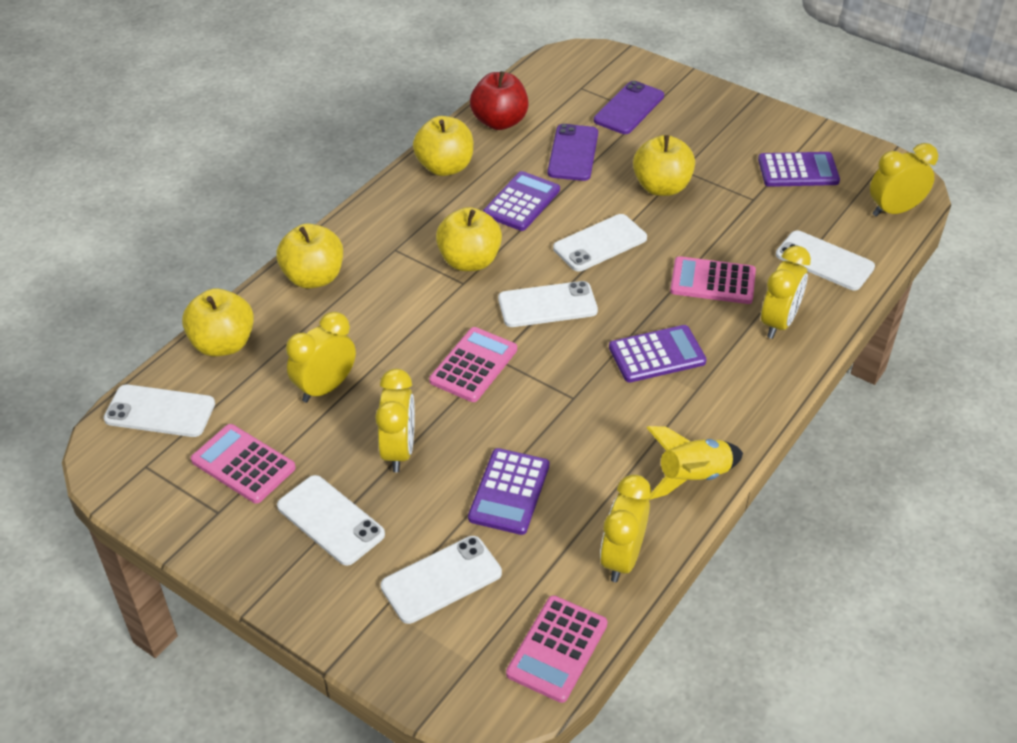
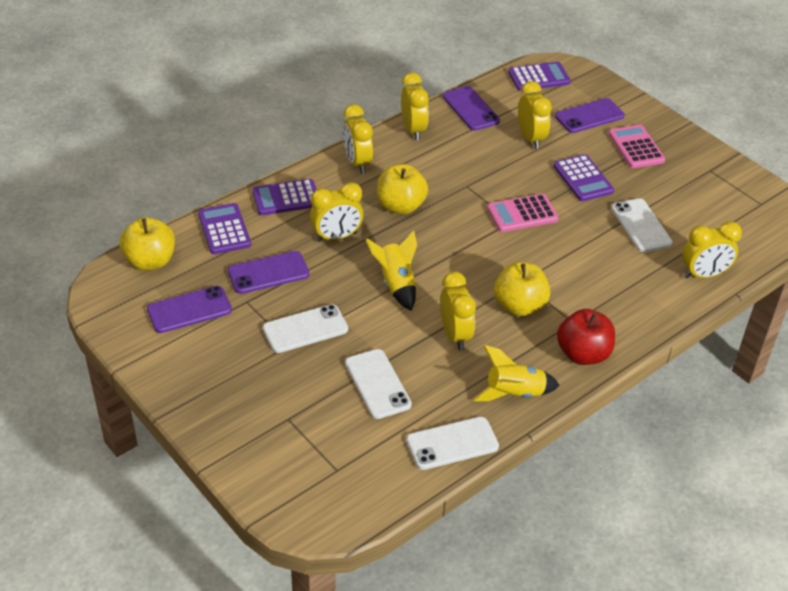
pink calculator: [191,424,296,504] [429,327,517,402] [506,596,607,703] [670,256,756,304] = 4 -> [487,194,559,232] [608,125,665,168] = 2
purple phone: [547,124,598,181] [594,81,664,134] = 2 -> [147,286,232,333] [228,251,309,294] [443,86,500,131] [555,98,625,133] = 4
white phone: [104,384,215,437] [277,475,385,566] [381,536,502,624] [498,281,598,327] [553,214,647,271] [776,230,875,290] = 6 -> [263,304,348,353] [345,349,412,419] [406,417,499,470] [611,198,673,252] = 4
yellow apple: [182,288,254,357] [276,223,343,289] [413,116,473,176] [436,207,502,271] [633,135,695,196] = 5 -> [120,217,175,270] [377,164,428,215] [494,262,550,316] = 3
yellow clock: [286,312,356,403] [375,369,415,472] [600,474,651,582] [761,245,811,339] [870,143,938,217] = 5 -> [310,182,364,242] [343,104,373,174] [401,72,429,140] [440,272,476,350] [518,81,552,149] [682,221,742,278] = 6
yellow rocket: [646,426,743,500] = 1 -> [366,231,417,310] [473,345,560,401] = 2

